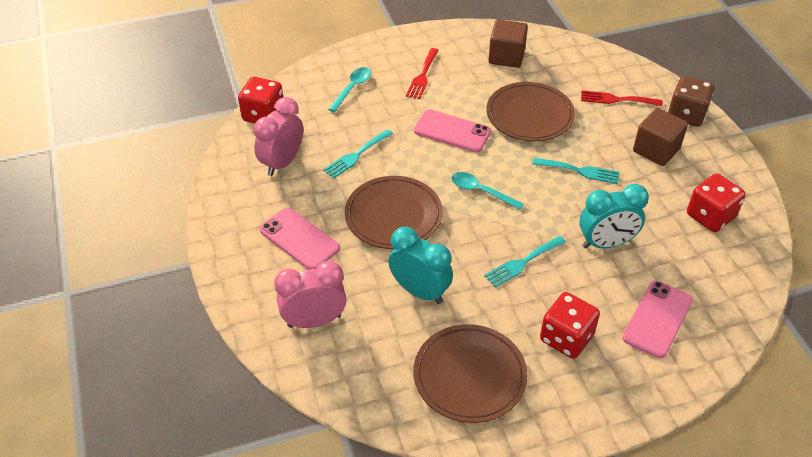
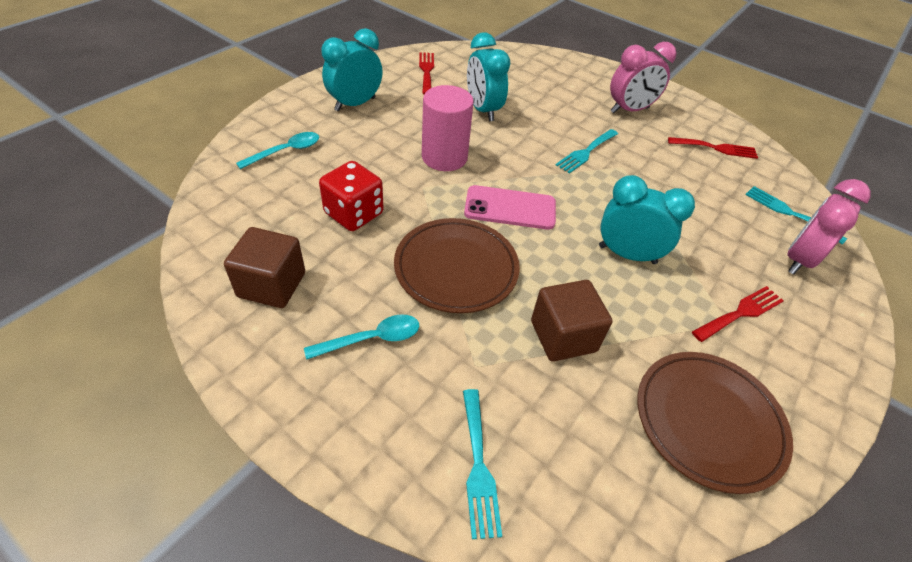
brown dice: [668,76,714,127] = 1 -> none = 0
brown plate: [345,176,443,249] [413,324,528,423] [486,82,575,141] = 3 -> [394,218,520,313] [638,352,793,494] = 2
pink cylinder: none = 0 -> [422,85,474,171] = 1
pink phone: [260,208,340,270] [414,109,491,152] [622,281,693,358] = 3 -> [464,185,556,230] = 1
red dice: [238,77,283,123] [540,292,600,359] [687,173,746,232] = 3 -> [319,161,384,231] = 1
red fork: [406,48,439,99] [581,90,663,106] = 2 -> [419,52,434,94] [668,137,758,159] [692,286,784,342] = 3
turquoise clock: [388,227,453,304] [579,184,649,248] = 2 -> [321,28,383,111] [467,32,510,121] [599,175,695,264] = 3

